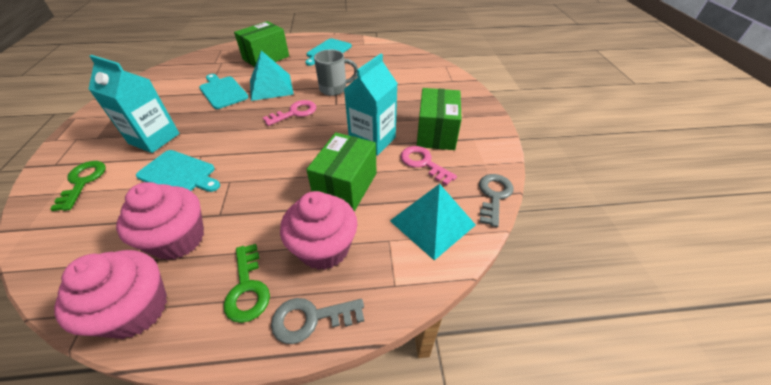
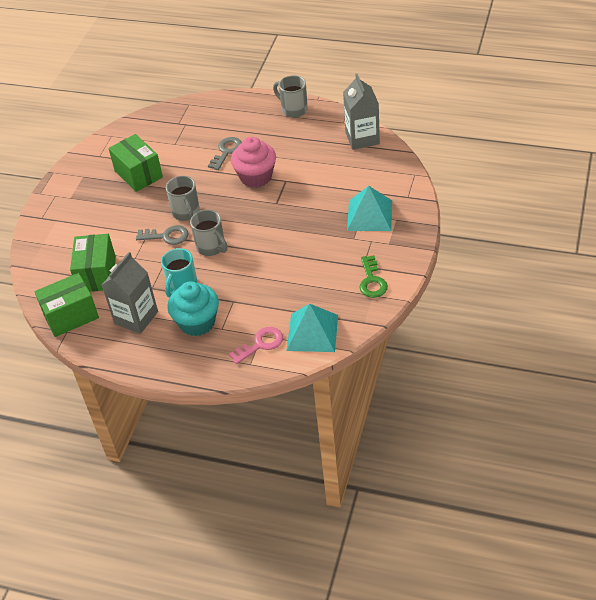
green key: [50,161,106,211] [224,244,270,323] = 2 -> [360,255,388,298] = 1
grey carton: none = 0 -> [102,252,158,334] [343,74,380,150] = 2
grey mug: [314,49,358,96] = 1 -> [166,176,200,221] [190,210,228,256] [273,75,308,118] = 3
pink cupcake: [54,250,167,339] [116,182,204,260] [280,191,357,270] = 3 -> [231,137,276,188] = 1
pink key: [263,100,316,126] [400,146,457,185] = 2 -> [229,327,283,364] = 1
turquoise carton: [89,55,180,153] [344,53,398,156] = 2 -> none = 0
turquoise cupcake: none = 0 -> [167,281,219,336] = 1
turquoise cutting board: [136,150,220,192] [199,74,249,109] [305,38,352,66] = 3 -> none = 0
turquoise mug: none = 0 -> [161,248,198,297] = 1

